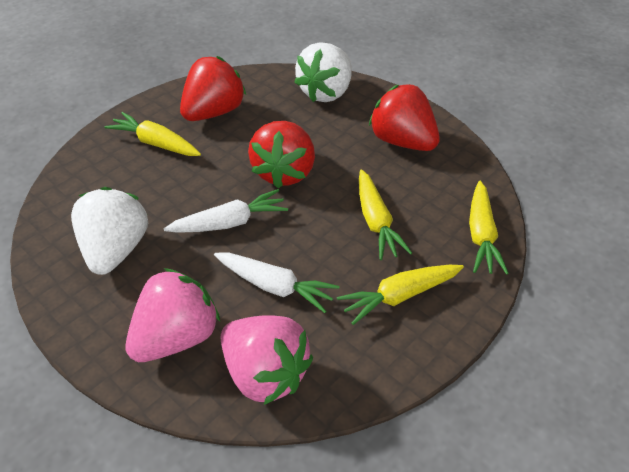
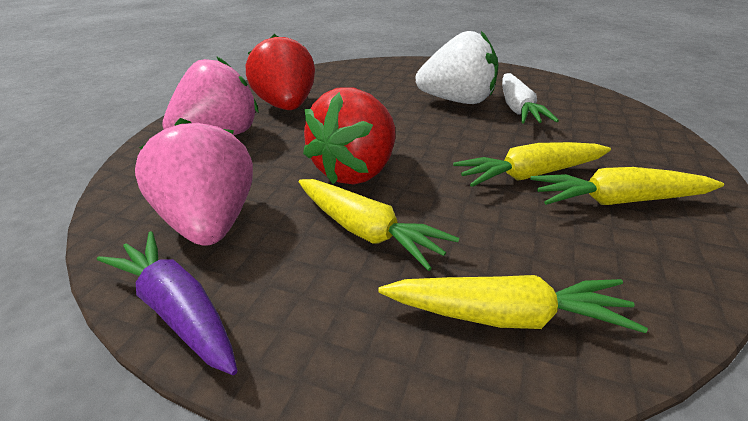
purple carrot: none = 0 -> [97,231,238,375] = 1
red strawberry: [180,56,246,121] [248,121,315,188] [369,84,440,151] = 3 -> [246,34,315,110] [303,87,395,184] = 2
white carrot: [163,189,288,233] [214,252,339,313] = 2 -> [502,73,559,124] = 1
white strawberry: [71,187,148,275] [294,42,352,102] = 2 -> [415,31,499,104] = 1

